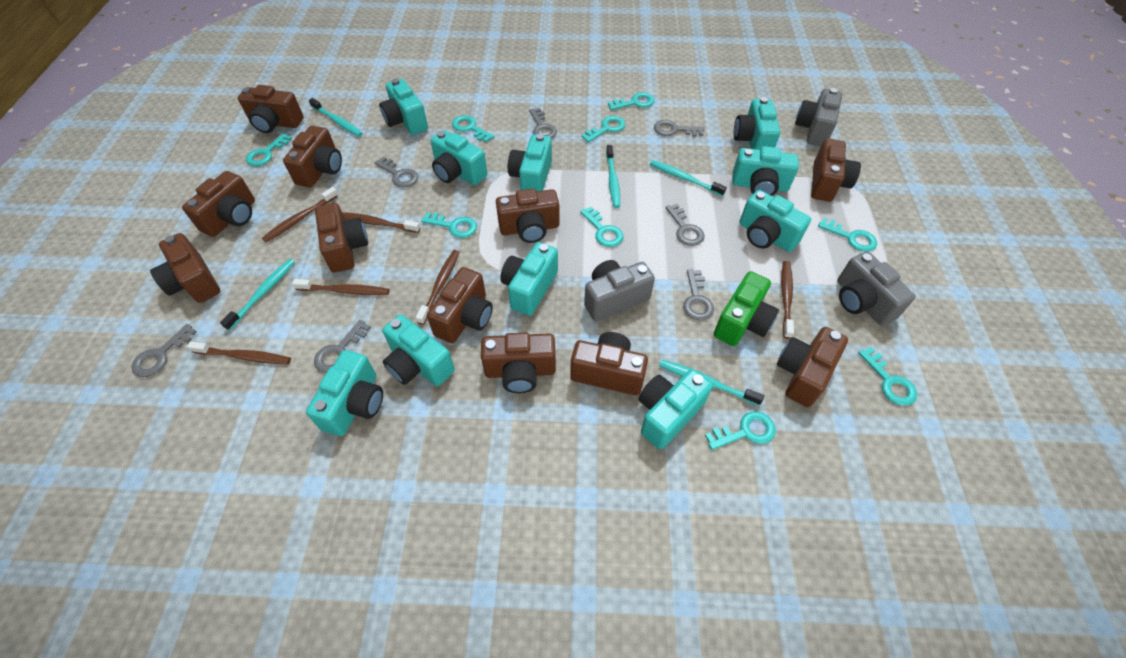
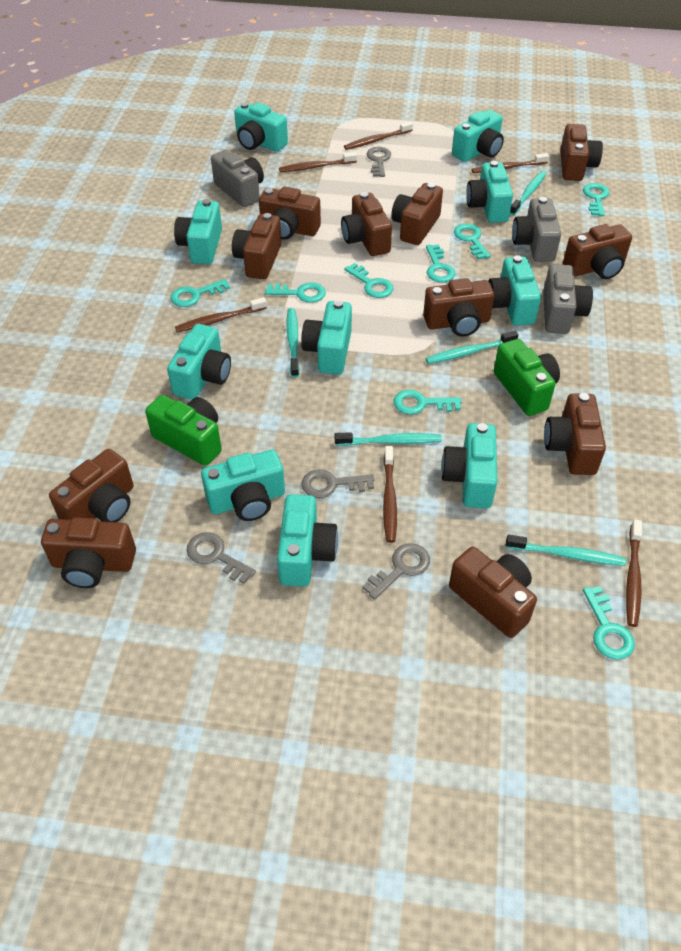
green camera: [714,271,779,346] = 1 -> [145,395,222,466] [494,339,560,416] = 2
grey key: [132,324,197,377] [314,320,371,373] [375,157,418,187] [529,108,557,139] [654,120,704,137] [666,204,705,246] [683,269,714,320] = 7 -> [186,532,256,584] [301,469,375,498] [363,543,430,600] [366,147,391,177] = 4
turquoise key: [246,133,292,166] [421,212,477,238] [452,115,495,143] [580,207,623,247] [581,116,625,143] [608,92,655,110] [705,411,776,450] [818,218,877,252] [858,347,917,406] = 9 -> [170,279,230,307] [265,282,326,303] [344,263,394,298] [393,390,462,415] [426,244,455,282] [454,224,491,260] [583,183,609,216] [583,586,635,660] = 8

